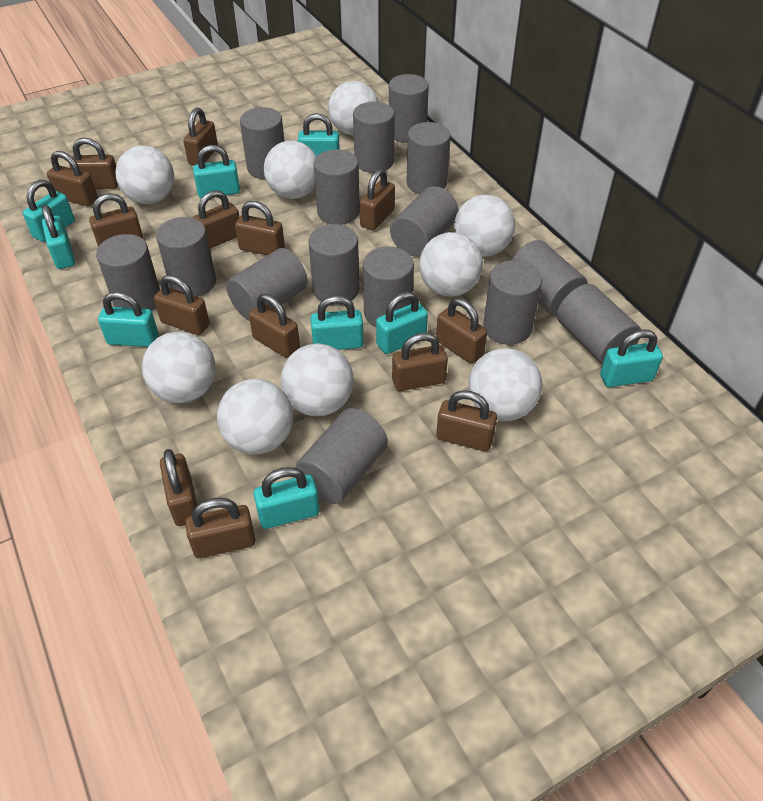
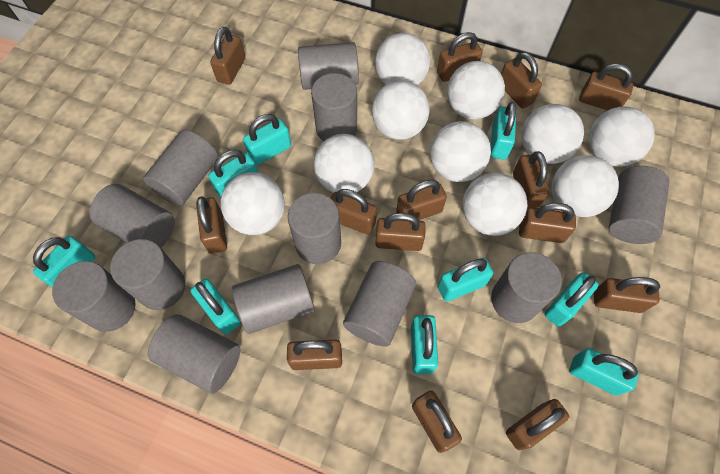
grey cylinder: [96,234,160,311] [156,217,216,297] [226,248,308,321] [240,107,284,179] [295,408,388,504] [308,224,359,305] [314,149,360,225] [353,102,395,173] [363,247,414,327] [389,74,429,143] [390,186,459,257] [406,122,451,194] [483,260,542,345] [512,240,588,316] [557,284,641,365] = 15 -> [52,261,136,332] [89,184,174,247] [110,239,185,310] [143,130,218,206] [148,314,241,394] [232,264,315,334] [288,193,341,264] [298,42,359,90] [311,73,357,141] [343,261,416,347] [491,253,562,323] [609,166,669,244] = 12
white ball: [115,145,174,204] [142,332,215,403] [217,379,293,454] [264,141,316,199] [281,344,354,416] [328,81,379,136] [419,232,483,297] [454,195,515,257] [469,348,542,421] = 9 -> [221,172,285,235] [314,134,375,193] [372,80,430,140] [375,33,430,85] [430,121,491,182] [447,61,505,119] [463,173,527,236] [521,104,584,164] [552,155,619,217] [589,107,655,167] = 10

